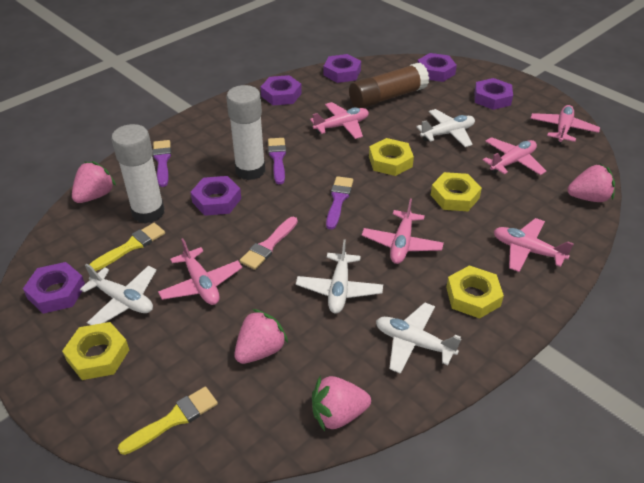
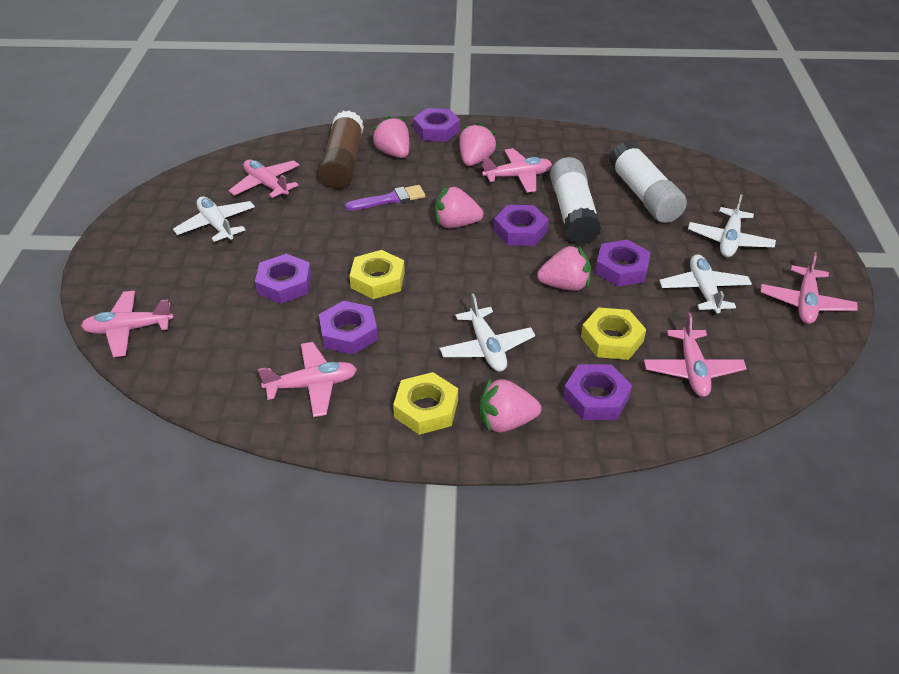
pink brush: [240,217,298,270] = 1 -> none = 0
pink strawberry: [72,161,116,203] [234,309,288,364] [312,376,371,431] [567,164,615,202] = 4 -> [371,116,409,158] [435,186,483,228] [459,122,497,166] [480,378,541,432] [537,244,591,291] = 5
purple brush: [153,140,171,187] [268,138,286,184] [326,176,353,230] = 3 -> [345,185,425,211] = 1
yellow brush: [89,223,165,271] [118,387,218,455] = 2 -> none = 0
yellow nut: [62,322,129,380] [369,138,414,176] [431,172,482,211] [446,265,504,319] = 4 -> [349,250,405,299] [393,372,458,435] [581,307,646,360] = 3

